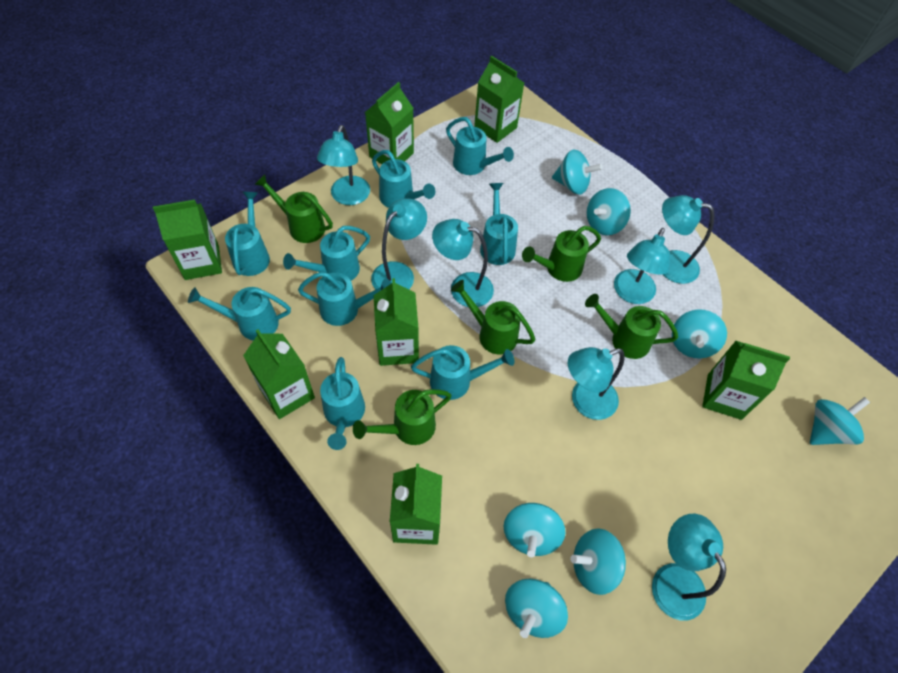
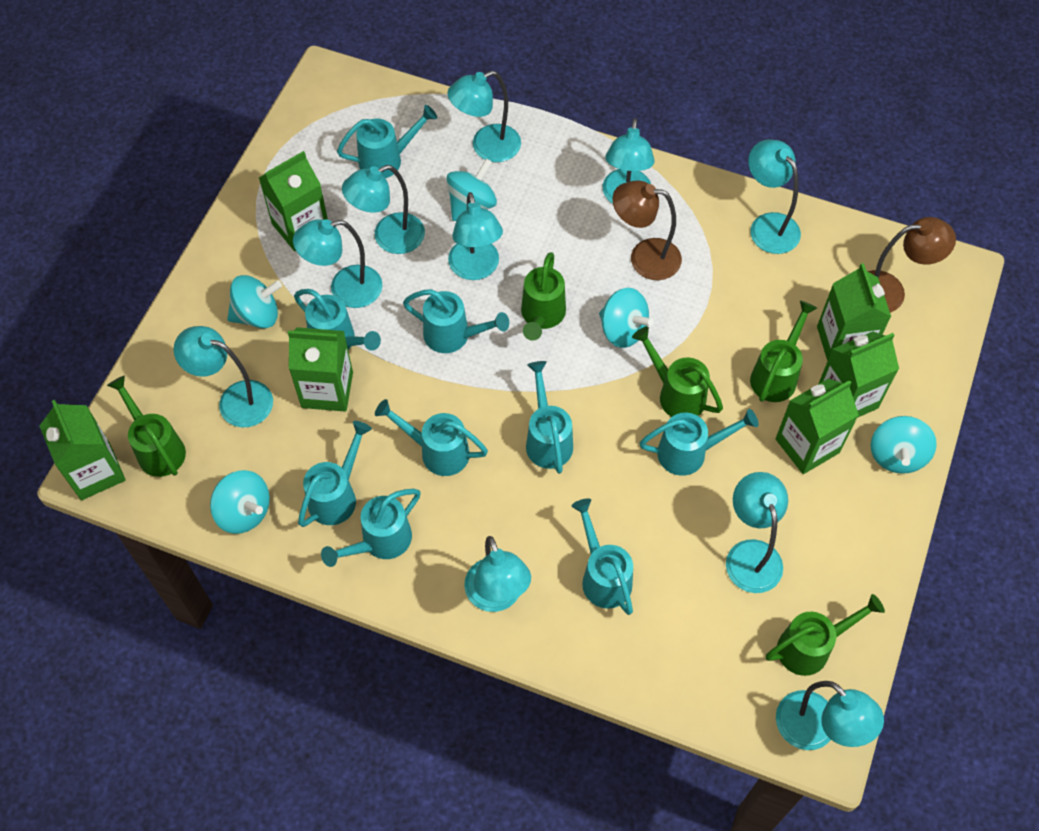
brown lamp: none = 0 -> [612,181,682,280] [868,217,956,313] = 2
green carton: [153,200,222,280] [243,329,315,419] [365,82,414,164] [374,278,419,366] [390,464,442,545] [474,56,524,143] [702,340,790,420] = 7 -> [39,400,126,500] [259,151,328,251] [288,327,353,411] [776,378,859,474] [817,263,891,361] [818,332,899,418] = 6
turquoise lamp: [317,125,370,205] [371,198,427,289] [432,219,494,307] [568,347,625,420] [614,228,670,304] [652,514,726,621] [662,195,715,284] = 7 -> [173,326,273,427] [293,219,383,308] [342,165,425,254] [447,71,521,162] [448,192,503,280] [464,536,531,612] [603,118,655,204] [726,472,788,593] [748,139,801,254] [776,681,884,750] = 10
turquoise spinning top: [504,503,565,557] [505,579,568,638] [552,149,603,195] [570,528,626,595] [587,188,631,235] [672,310,727,358] [810,397,870,445] = 7 -> [210,470,270,534] [227,275,282,328] [446,158,497,221] [599,288,654,348] [871,416,937,474] = 5

